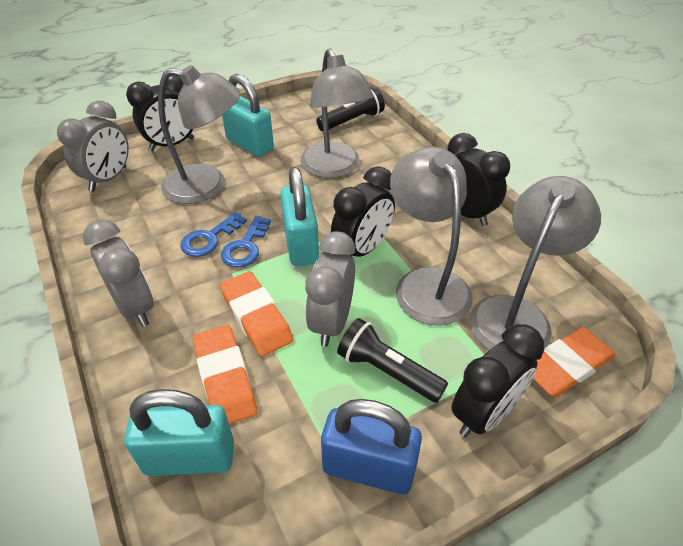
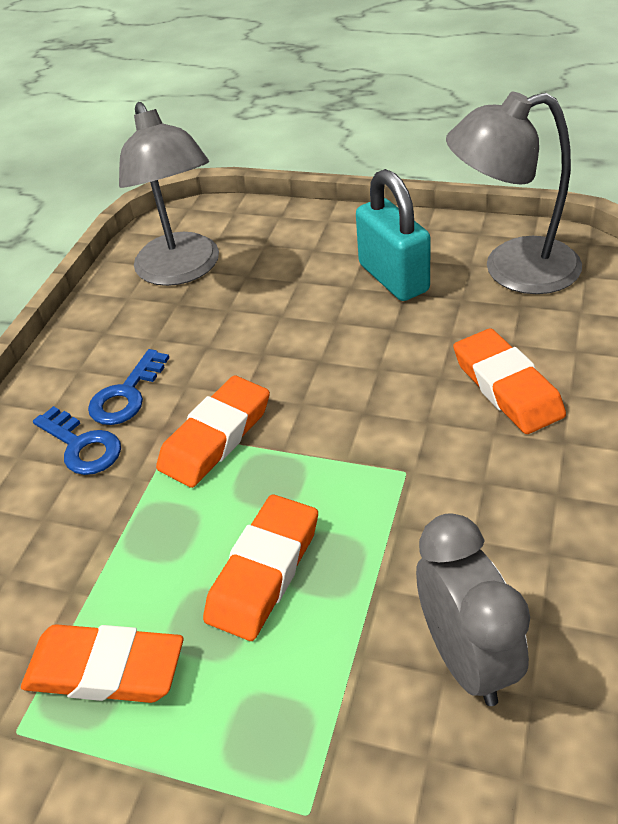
black clock: [126,75,194,151] [331,167,395,257] [447,133,510,226] [451,324,544,437] = 4 -> none = 0
black flashlight: [316,86,385,131] [337,318,448,403] = 2 -> none = 0
blue padlock: [321,399,422,494] = 1 -> none = 0
grey clock: [57,101,129,192] [83,220,154,327] [305,231,355,347] = 3 -> [416,513,530,706] = 1
grey lamp: [158,65,240,204] [300,48,374,178] [390,147,473,326] [470,176,601,350] = 4 -> [119,102,219,286] [446,92,582,294] = 2
orange eraser: [193,325,257,425] [220,271,293,357] [533,327,615,397] = 3 -> [21,624,183,703] [156,375,270,488] [203,494,318,641] [453,328,566,434] = 4
turquoise padlock: [124,389,234,476] [222,74,274,157] [280,167,319,266] = 3 -> [356,169,431,301] = 1

